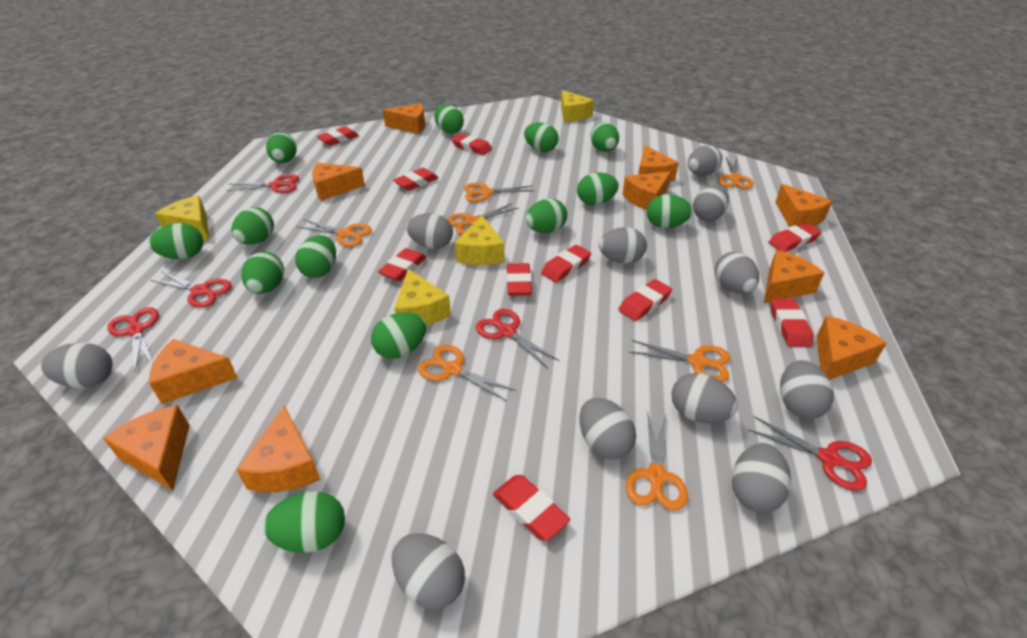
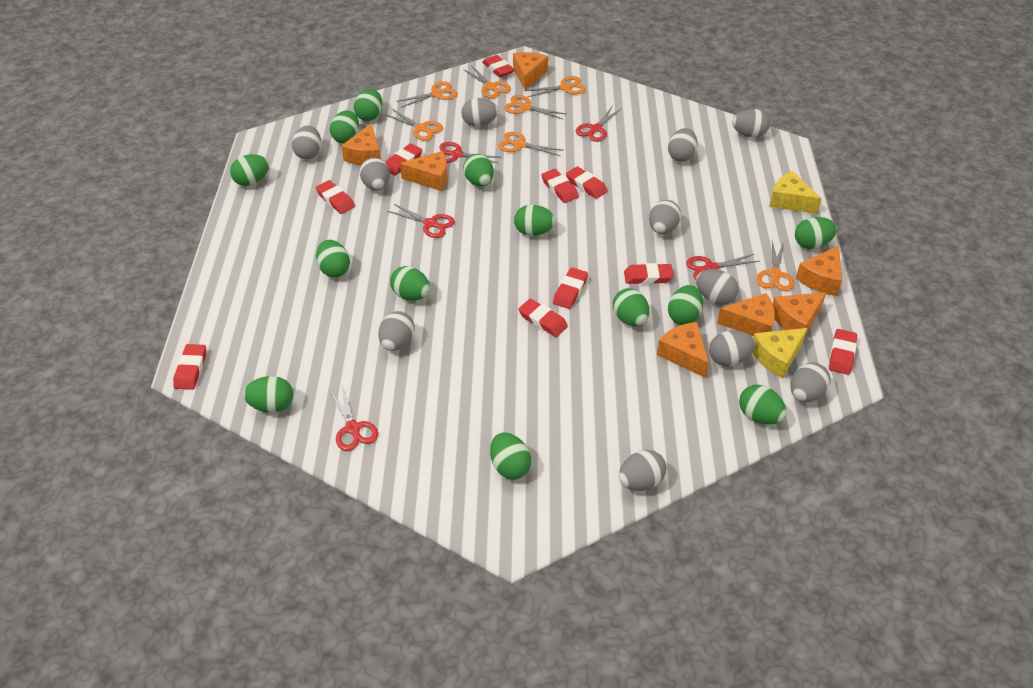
orange cheese: [103,405,190,491] [149,339,238,404] [236,405,321,492] [312,163,365,201] [383,103,425,134] [622,171,671,210] [638,145,679,182] [764,250,824,303] [775,184,832,227] [816,316,887,380] = 10 -> [341,124,381,165] [400,151,447,191] [513,52,548,90] [657,322,709,378] [717,293,775,336] [773,292,826,333] [796,246,842,296] = 7
yellow cheese: [155,195,209,240] [394,269,451,325] [455,215,505,265] [561,90,594,122] = 4 -> [753,328,807,378] [769,171,822,214] = 2

